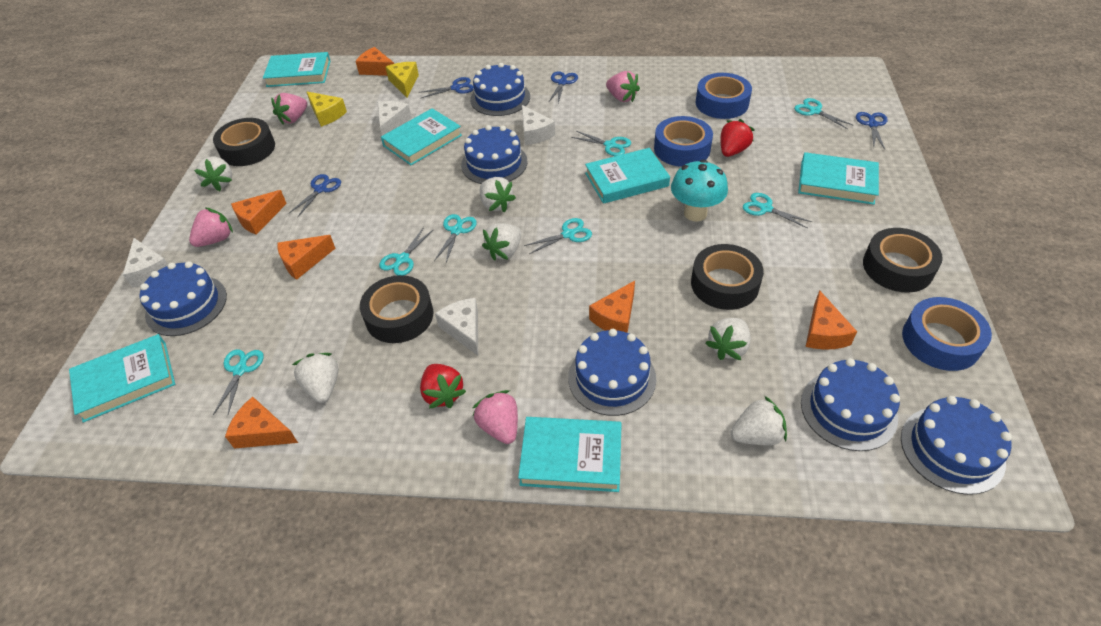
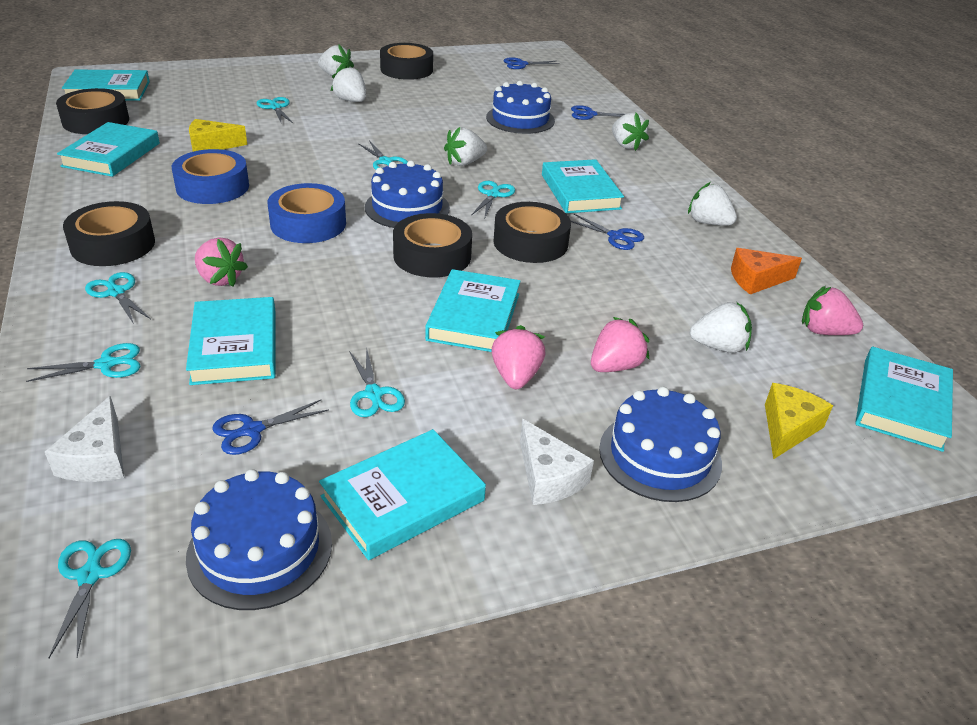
black tape: [213,118,275,166] [360,275,433,343] [691,244,764,310] [863,228,943,293] = 4 -> [56,88,129,134] [63,201,155,266] [380,43,433,80] [393,213,472,277] [493,202,571,263] = 5
blue cake: [140,261,227,336] [461,125,527,184] [470,63,530,116] [568,329,656,416] [801,358,900,451] [901,396,1012,495] = 6 -> [186,469,332,610] [365,161,450,228] [486,81,555,134] [599,387,722,502] = 4
blue tape: [654,116,713,167] [696,73,752,119] [902,297,992,371] = 3 -> [172,149,249,204] [267,183,346,243] = 2
orange cheese: [225,397,298,449] [231,190,287,235] [277,235,336,280] [355,47,394,76] [589,281,635,333] [805,290,857,350] = 6 -> [731,248,802,294] = 1
red strawberry: [420,364,466,409] [720,119,755,157] = 2 -> none = 0
turquoise book: [69,334,175,422] [263,52,330,87] [381,108,462,165] [518,417,622,492] [585,148,670,204] [798,152,879,205] = 6 -> [57,122,160,177] [62,70,150,101] [186,297,276,385] [319,429,486,560] [425,269,521,352] [542,159,624,213] [855,346,953,452] = 7
turquoise mushroom: [671,160,728,222] = 1 -> none = 0
white cheese: [123,238,168,288] [378,101,412,136] [435,298,478,355] [522,105,555,145] = 4 -> [45,396,124,482] [520,419,594,505] = 2

